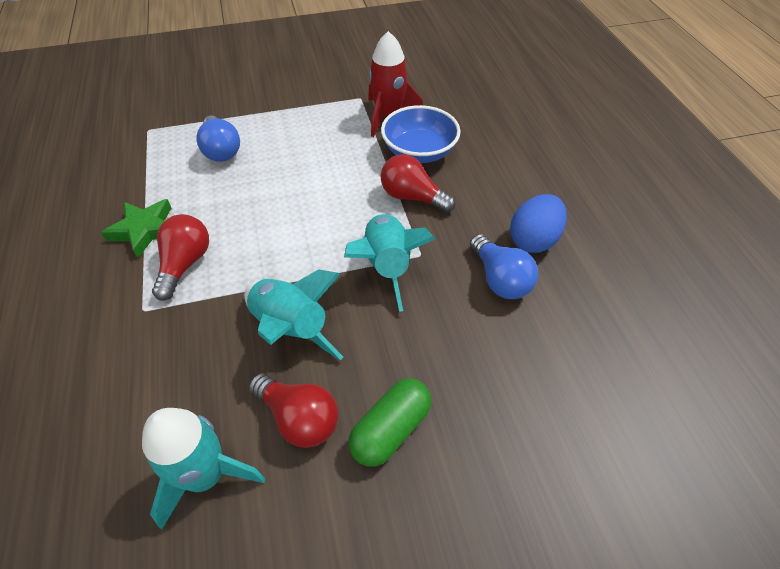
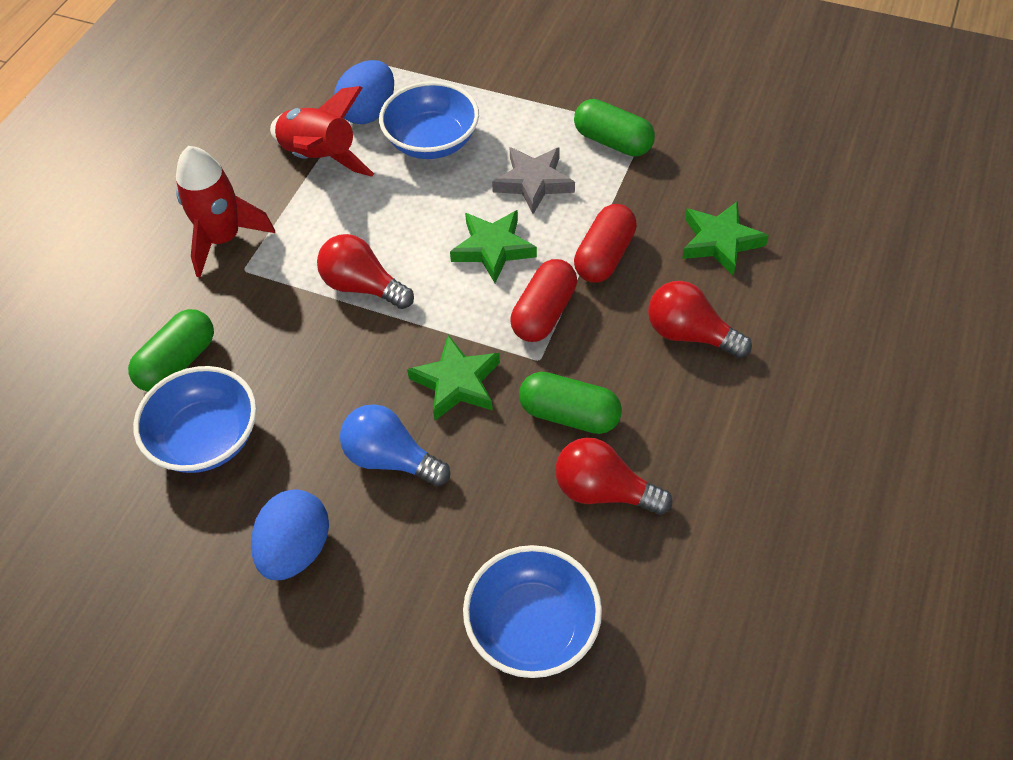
blue bowl: [381,105,461,163] = 1 -> [133,366,257,473] [379,81,479,159] [463,545,602,678] = 3
blue egg: [510,194,567,253] = 1 -> [251,489,329,580] [334,60,394,124] = 2
blue light bulb: [196,115,240,162] [470,234,538,299] = 2 -> [340,404,450,487] = 1
green capsule: [349,378,432,467] = 1 -> [128,309,214,392] [519,372,622,434] [574,99,655,157] = 3
green star: [101,199,171,258] = 1 -> [407,335,500,420] [450,210,537,283] [682,201,769,276] = 3
grey star: none = 0 -> [492,147,575,214] = 1
red capsule: none = 0 -> [511,259,577,342] [574,204,637,282] = 2
red rocket: [368,31,423,137] = 1 -> [176,146,275,277] [270,86,374,177] = 2
turquoise rocket: [142,408,265,530] [244,269,343,360] [344,214,435,312] = 3 -> none = 0

